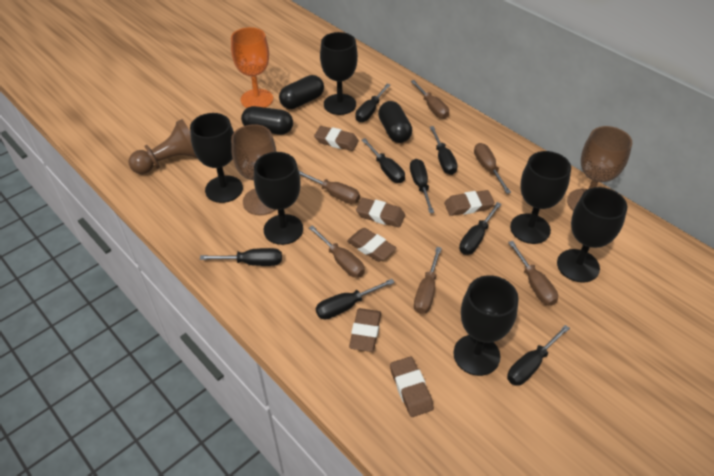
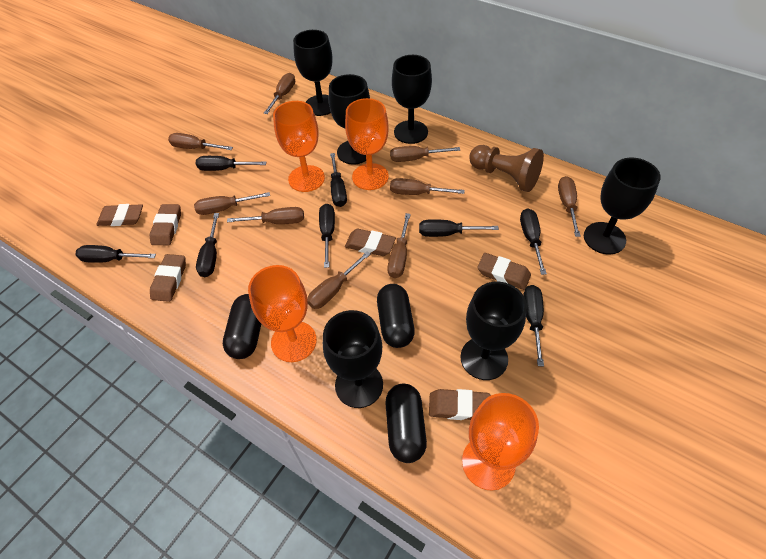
brown goblet: [231,124,276,215] [567,126,632,211] = 2 -> none = 0
brown screwdriver: [299,171,360,204] [309,225,365,278] [411,80,449,119] [414,247,442,314] [474,143,511,194] [508,241,558,306] = 6 -> [168,133,233,150] [194,192,270,215] [227,207,304,224] [264,73,295,114] [307,251,371,309] [388,213,411,278] [390,146,460,162] [390,178,465,195] [558,176,581,237] = 9
orange goblet: [231,27,273,108] = 1 -> [248,265,317,362] [273,101,325,192] [345,98,389,190] [462,393,539,491] = 4

